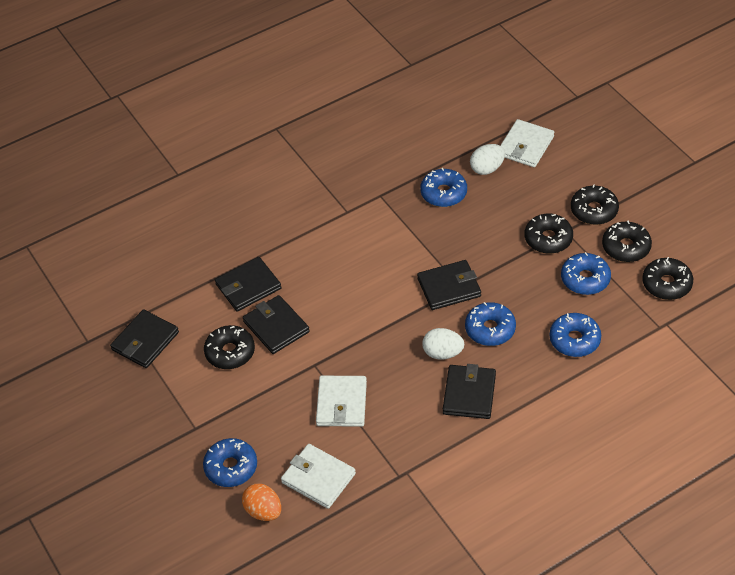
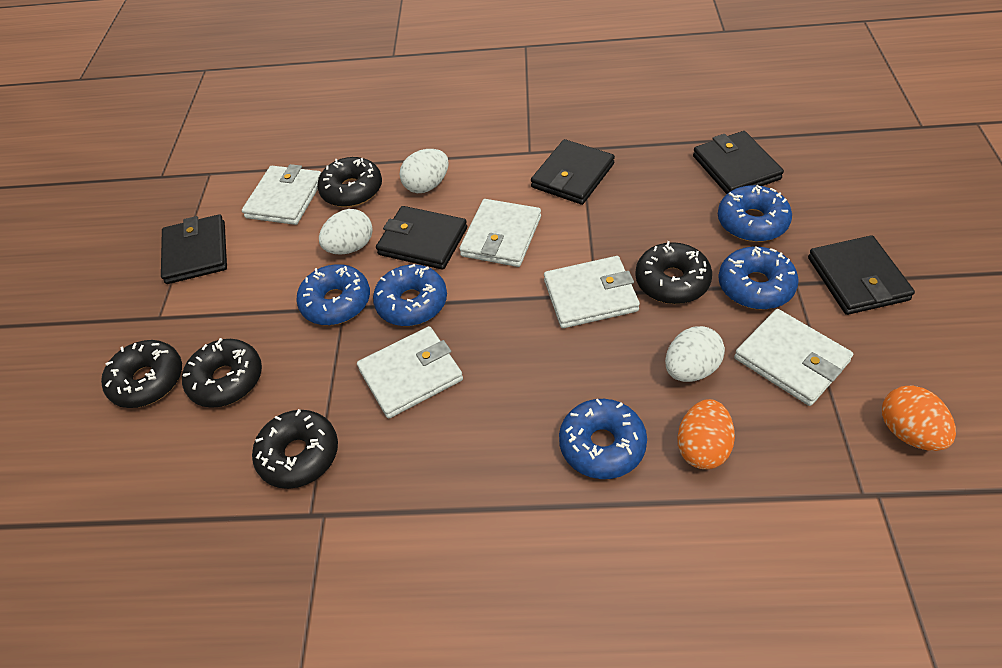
orange egg: [242,483,281,521] = 1 -> [677,399,735,469] [882,385,956,451] = 2
white egg: [422,328,464,360] [470,144,505,175] = 2 -> [319,209,373,255] [399,149,449,193] [665,326,725,382] = 3
white wallet: [281,444,356,509] [316,376,367,427] [500,119,554,167] = 3 -> [242,164,321,225] [357,326,463,419] [459,199,541,267] [544,256,640,328] [734,309,853,406] = 5

